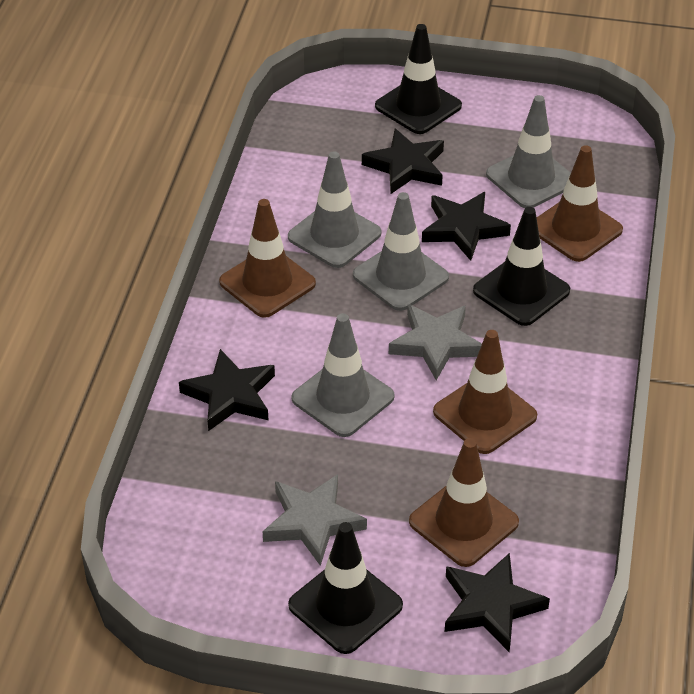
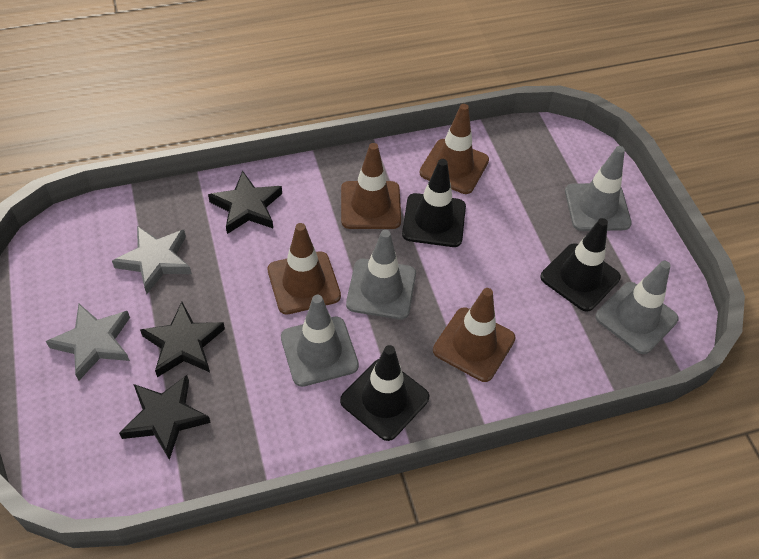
black star: [179,349,275,431] [362,129,444,194] [422,192,511,261] [445,553,550,652] = 4 -> [119,375,211,460] [140,302,225,377] [208,171,282,234] = 3

